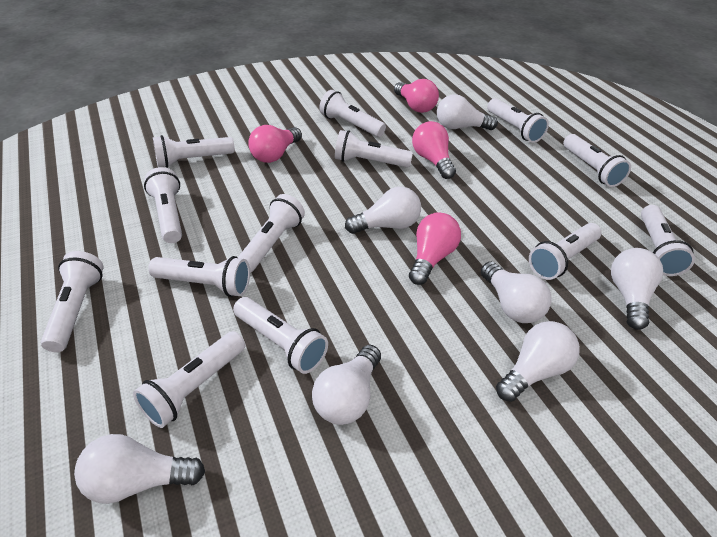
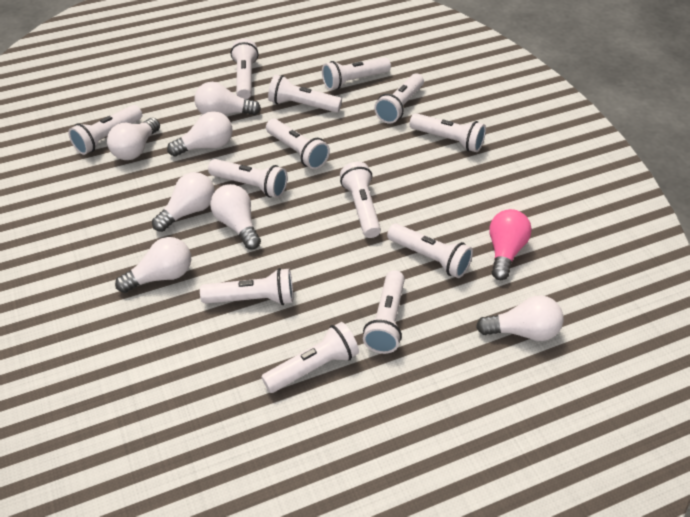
pink light bulb: [248,125,302,163] [394,79,439,113] [409,212,461,285] [412,121,456,179] = 4 -> [489,209,532,280] = 1

